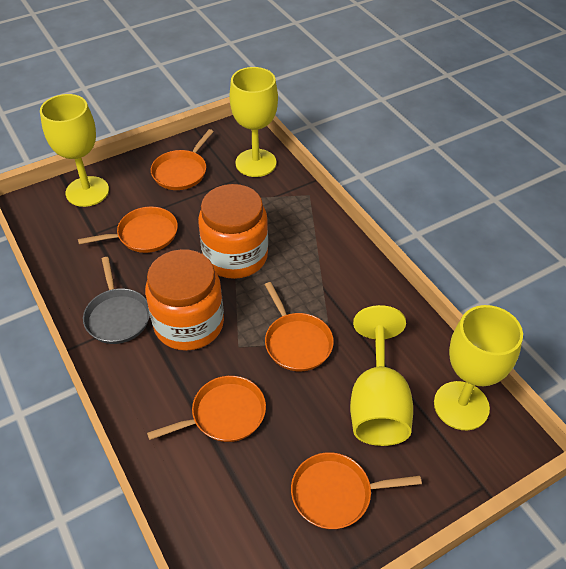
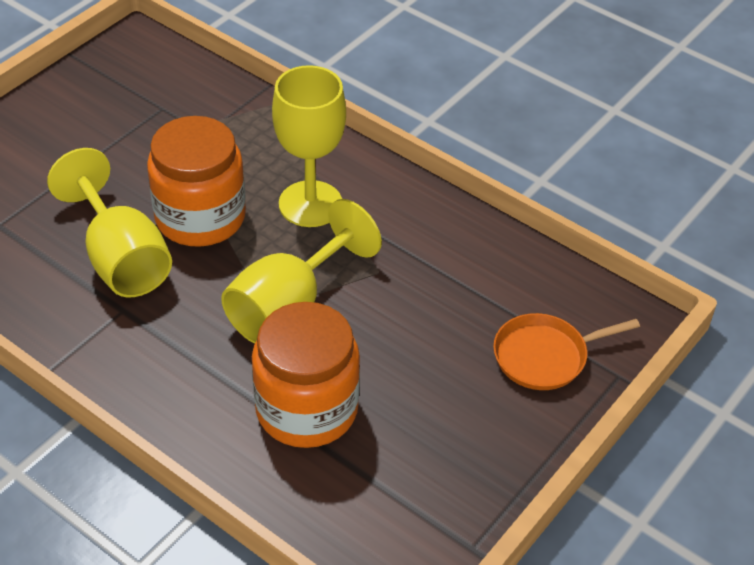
grey pan: [83,257,150,344] = 1 -> none = 0
orange pan: [78,207,178,253] [147,376,266,442] [151,129,214,190] [265,282,334,371] [291,452,422,529] = 5 -> [493,313,640,390] = 1
yellow goblet: [40,94,109,207] [229,67,278,177] [350,305,413,446] [434,305,523,430] = 4 -> [47,148,172,297] [221,199,382,344] [272,65,346,227] = 3

